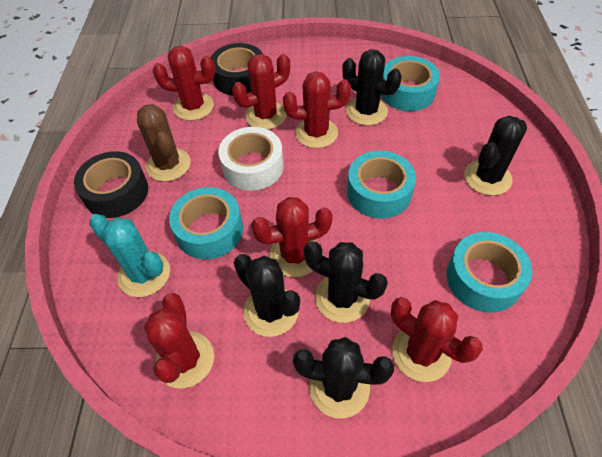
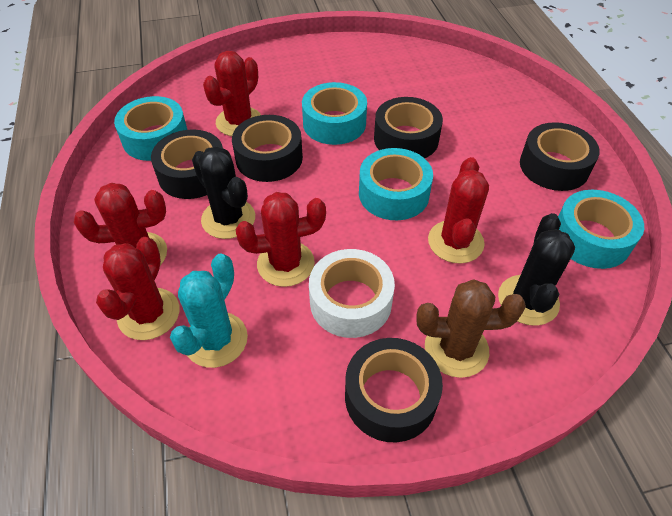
black cactus: [234,254,300,337] [293,337,394,419] [304,241,388,323] [342,49,402,126] [464,116,527,196] = 5 -> [192,146,255,239] [498,213,575,326] = 2
black tape: [74,151,148,218] [211,43,263,95] = 2 -> [151,129,223,199] [232,115,303,182] [345,338,443,443] [374,97,443,158] [520,122,600,191] = 5
red cactus: [144,293,214,388] [153,46,215,121] [232,54,290,129] [251,197,333,277] [283,71,351,148] [391,297,483,382] = 6 -> [74,183,167,265] [96,237,179,340] [203,51,261,136] [235,192,326,287] [428,157,489,263] = 5

